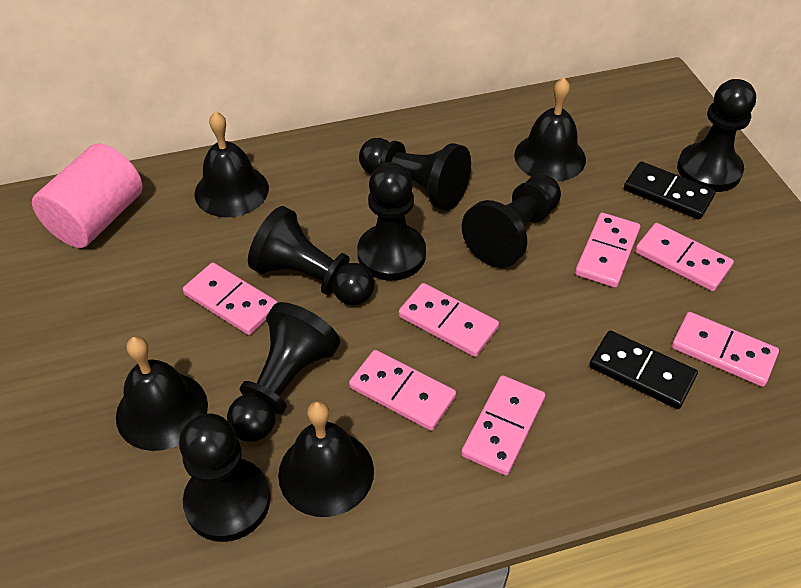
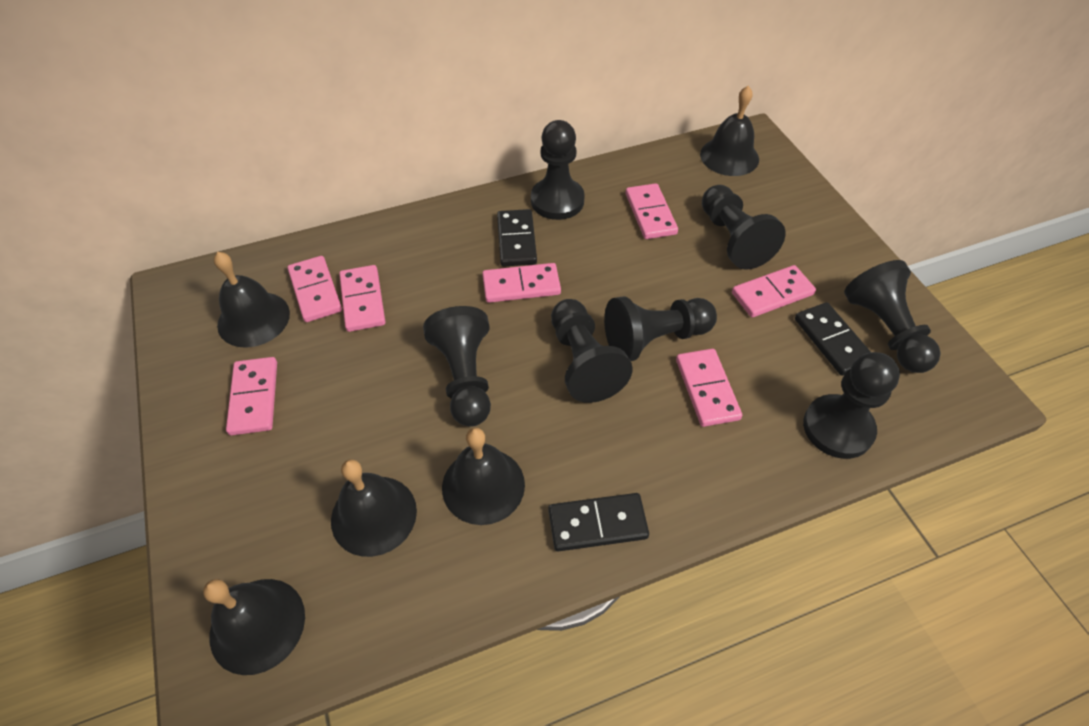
black bell: [116,336,208,451] [194,111,269,217] [278,401,374,517] [514,77,586,182] = 4 -> [203,579,305,675] [214,252,290,348] [331,459,417,557] [442,428,525,525] [700,86,759,176] = 5
black domino: [589,331,698,409] [624,162,715,220] = 2 -> [497,209,537,267] [548,493,649,552] [795,302,871,376] = 3
pink cylinder: [32,143,143,248] = 1 -> none = 0

